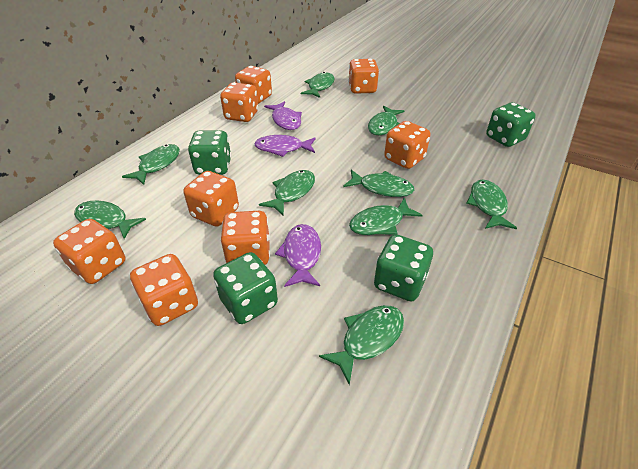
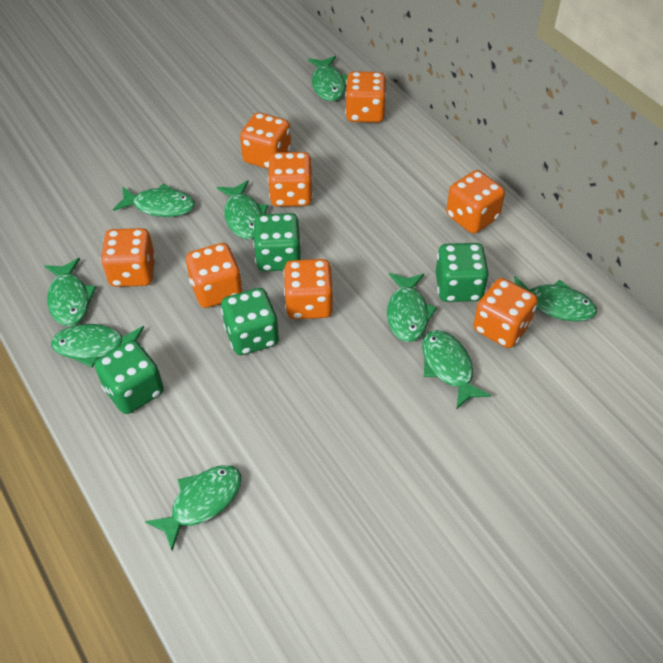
purple fish: [254,135,316,157] [264,101,302,130] [275,224,321,287] = 3 -> none = 0

